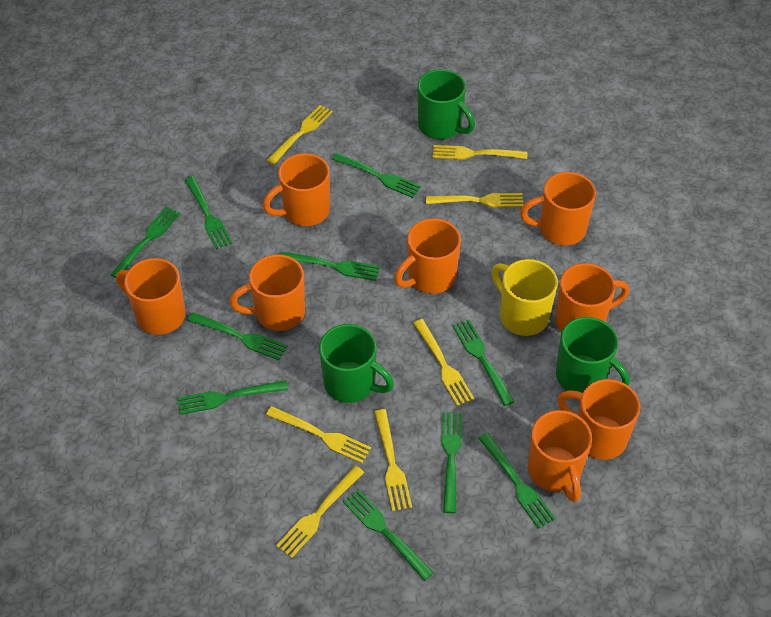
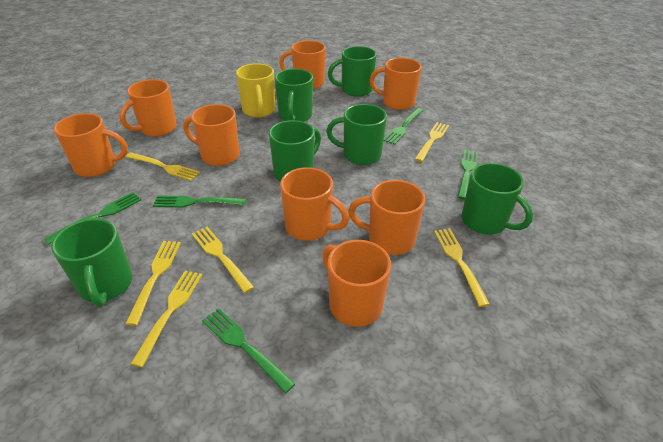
green fork: [110,207,180,278] [178,380,288,415] [185,176,232,249] [188,312,288,360] [280,252,380,281] [332,153,421,198] [343,489,434,581] [442,412,462,513] [453,320,515,406] [478,432,556,529] = 10 -> [44,192,141,245] [153,195,246,207] [202,308,296,393] [384,108,424,145] [458,150,478,200] = 5
green mug: [319,324,394,403] [417,69,475,139] [556,317,630,393] = 3 -> [51,218,133,307] [269,120,321,182] [275,69,313,122] [326,104,387,165] [328,46,377,97] [462,163,533,234] = 6
yellow fork: [266,105,333,165] [266,406,371,464] [276,466,365,558] [374,409,412,511] [413,319,474,406] [426,193,524,207] [433,145,527,160] = 7 -> [125,241,181,326] [126,153,200,181] [131,271,202,367] [192,227,254,293] [415,122,449,162] [434,228,490,307] = 6

